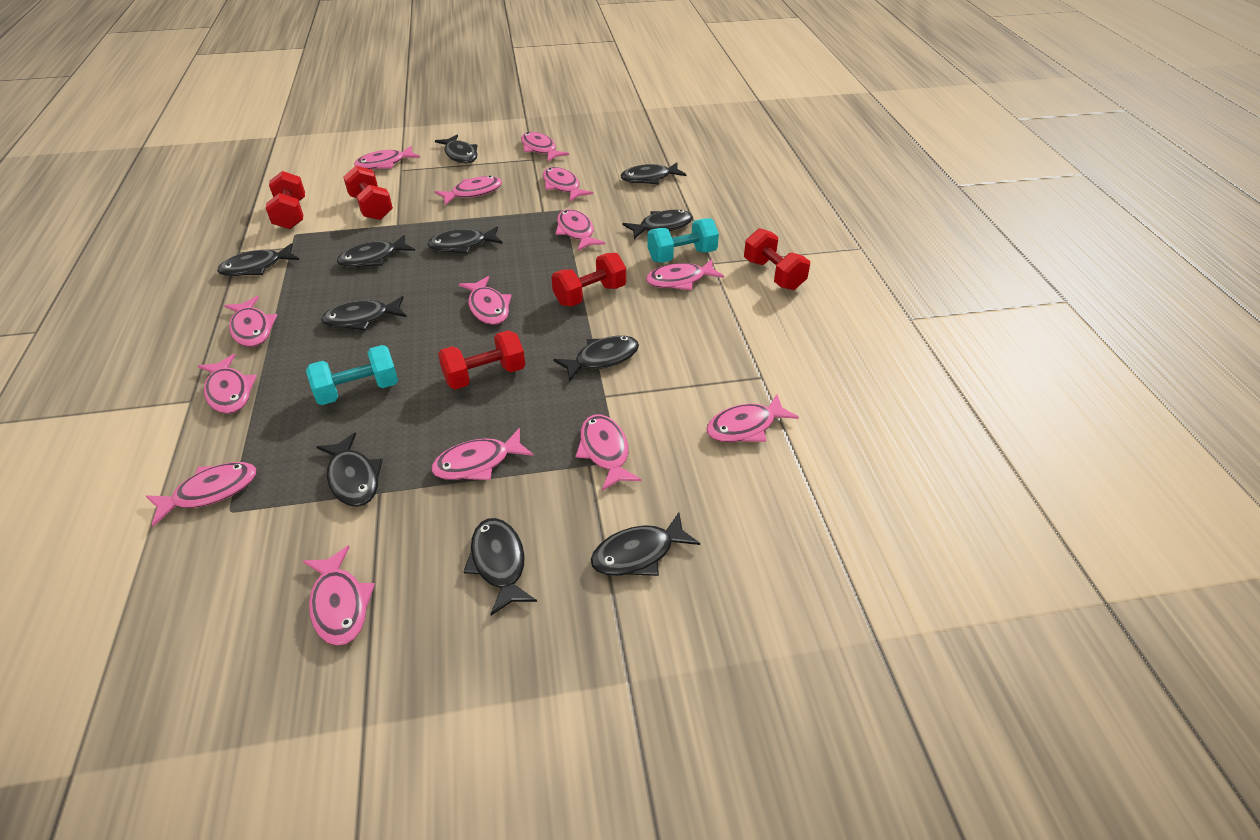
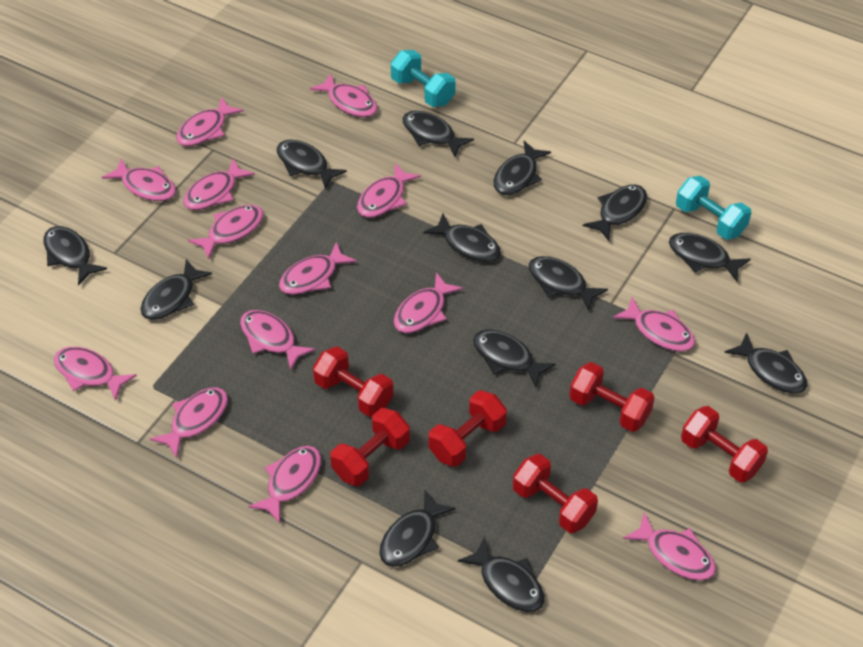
black fish: [217,243,299,276] [316,432,383,507] [321,296,407,331] [337,235,415,267] [427,227,503,254] [435,135,478,163] [464,518,537,616] [553,336,639,382] [591,512,700,576] [621,163,686,185] [622,210,693,239] = 11 -> [44,226,107,286] [141,259,212,320] [277,140,347,189] [379,490,456,567] [403,110,474,157] [424,214,501,262] [458,537,544,612] [473,330,556,387] [494,141,551,195] [529,256,608,311] [583,185,647,241] [669,233,751,281] [725,332,807,394] = 13
red dumbbell: [266,171,305,229] [343,166,393,220] [438,330,525,389] [552,253,626,306] [744,228,810,290] = 5 -> [313,346,393,417] [330,408,410,486] [428,390,507,467] [513,454,598,533] [569,362,654,432] [681,406,768,483] = 6

